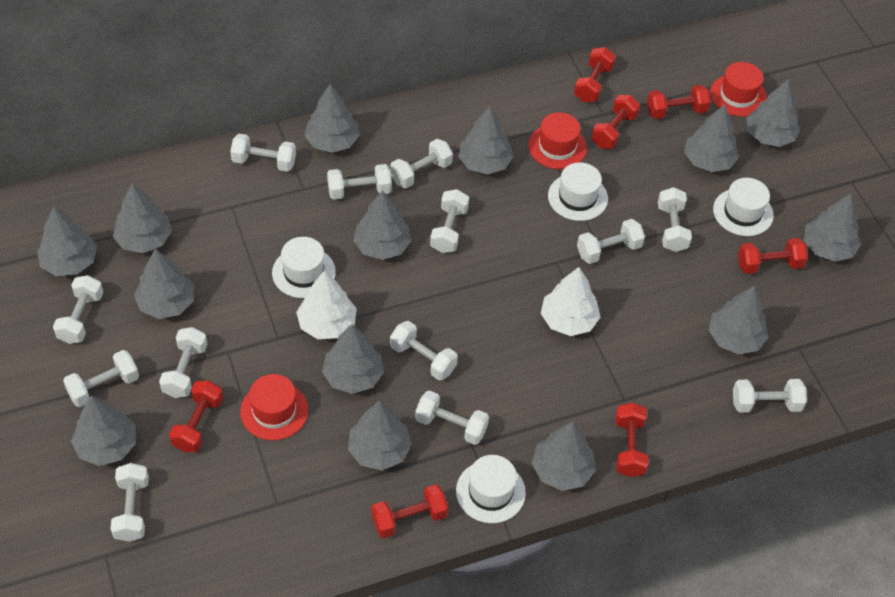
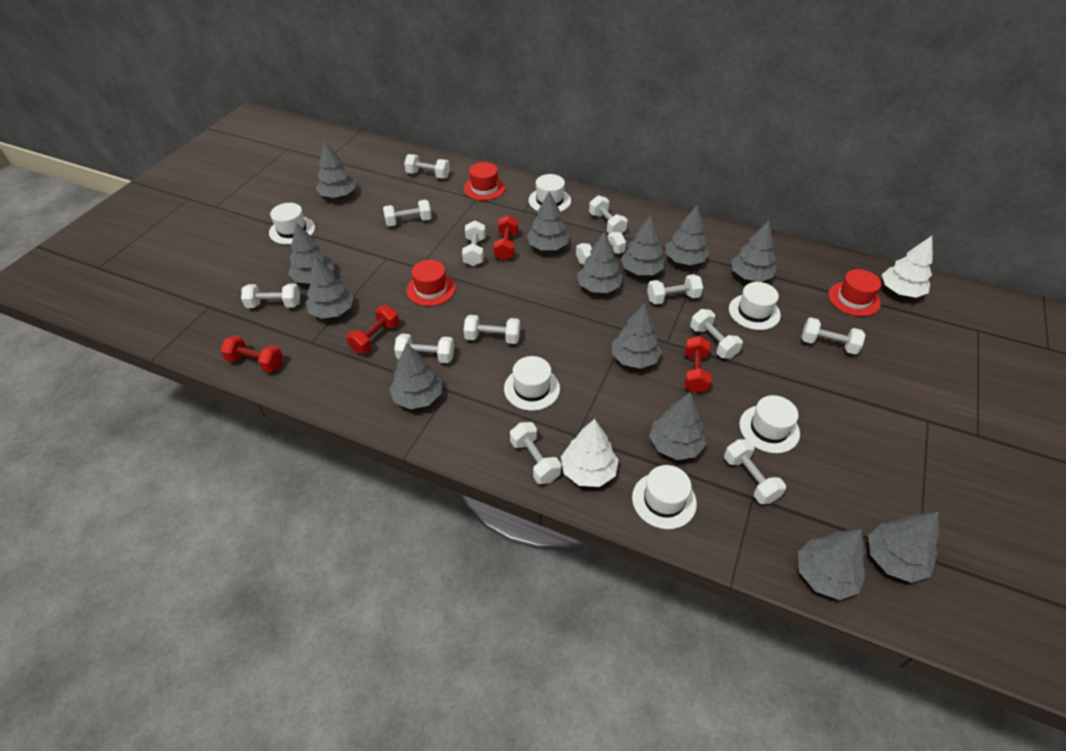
grey tree: [37,206,97,276] [71,395,136,466] [113,184,172,253] [134,249,194,319] [304,84,359,153] [322,324,384,394] [348,400,412,470] [353,190,411,260] [458,106,514,174] [532,422,596,491] [684,104,739,172] [708,286,768,354] [746,79,800,147] [804,194,861,262] = 14 -> [288,223,334,284] [306,256,354,319] [316,141,356,198] [389,343,442,409] [527,191,570,250] [577,231,623,293] [612,303,662,369] [621,215,665,275] [649,392,707,460] [666,205,709,265] [731,221,777,282] [798,529,866,600] [868,512,939,583] = 13
red dumbbell: [169,380,223,452] [371,484,448,538] [574,47,616,102] [591,95,640,149] [615,402,649,477] [647,85,711,119] [738,238,808,274] = 7 -> [220,335,283,373] [347,305,399,354] [493,215,519,260] [684,336,712,393] = 4
white hat: [272,237,336,298] [456,455,526,523] [548,162,608,221] [713,178,774,236] = 4 -> [269,203,315,244] [504,356,560,411] [528,174,571,212] [632,465,697,529] [729,282,781,330] [739,395,800,453] = 6

